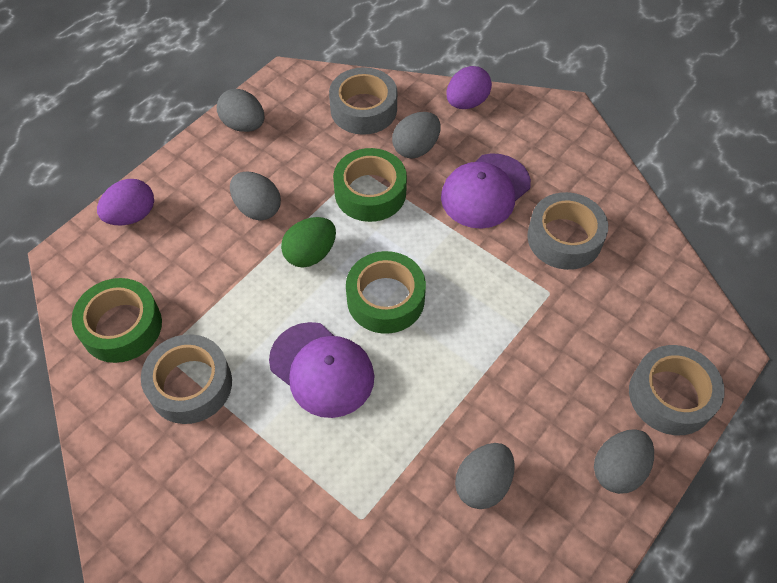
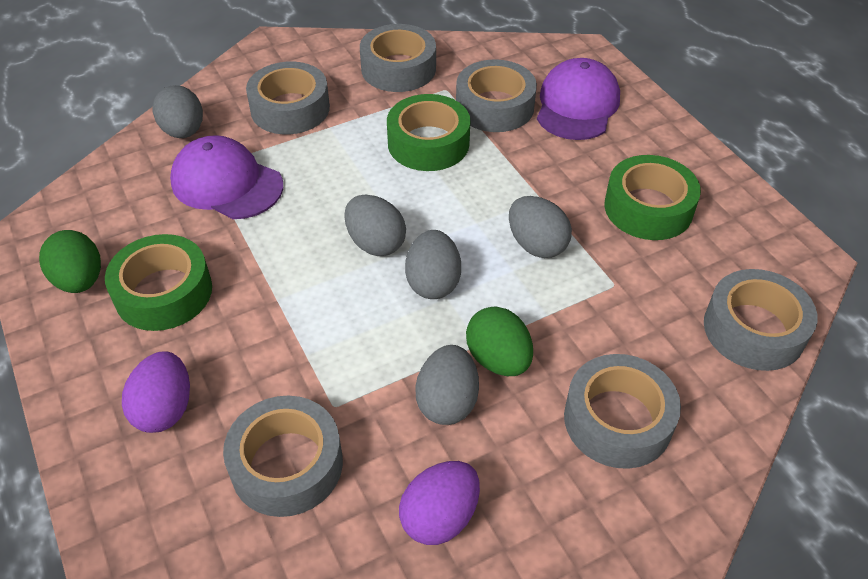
green egg: [281,217,336,268] = 1 -> [39,230,101,293] [466,306,533,376] = 2
grey tape: [141,334,232,424] [329,67,397,135] [527,192,608,270] [629,345,725,435] = 4 -> [223,396,343,517] [246,62,330,134] [360,24,436,92] [456,59,537,132] [564,354,681,469] [704,269,818,371] = 6

